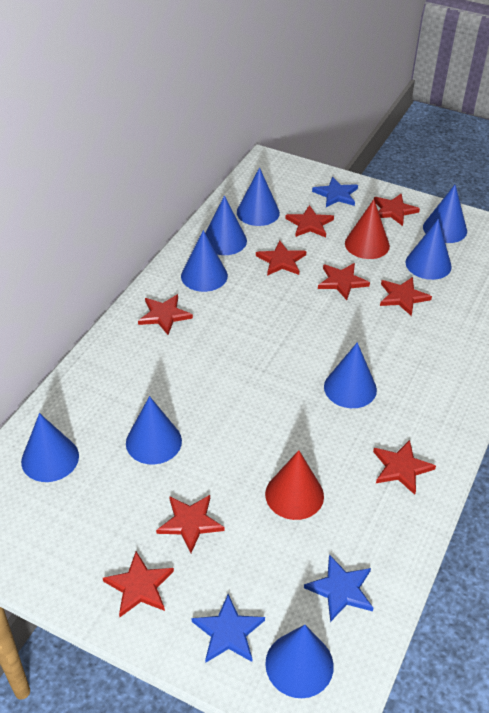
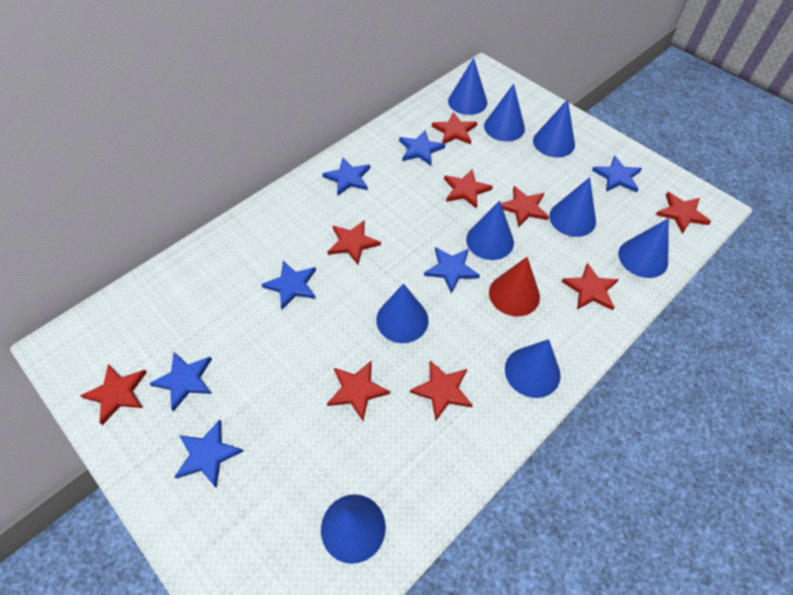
blue star: [192,594,265,663] [304,555,373,622] [312,177,358,207] = 3 -> [149,353,212,411] [174,419,243,488] [261,261,316,309] [322,158,370,195] [399,130,445,165] [424,247,480,294] [592,155,642,192] = 7
red cone: [265,450,324,520] [345,199,390,259] = 2 -> [489,257,540,316] = 1

